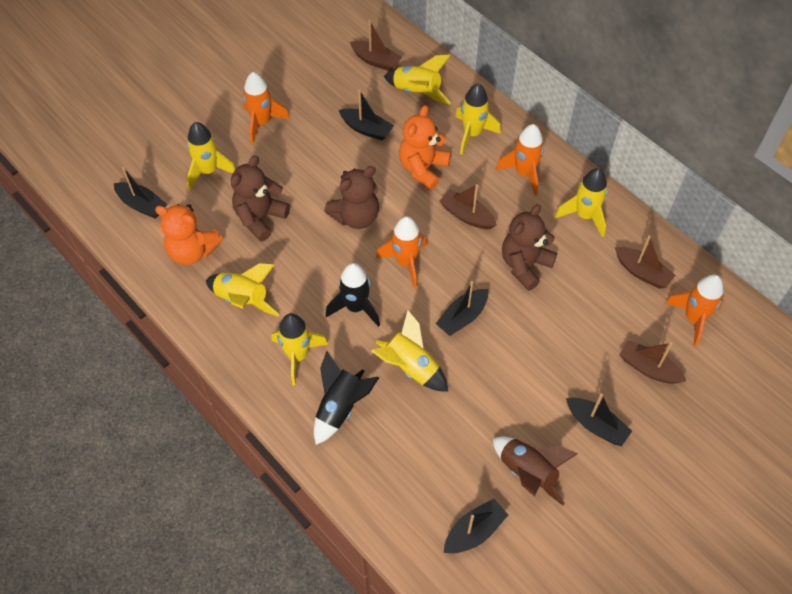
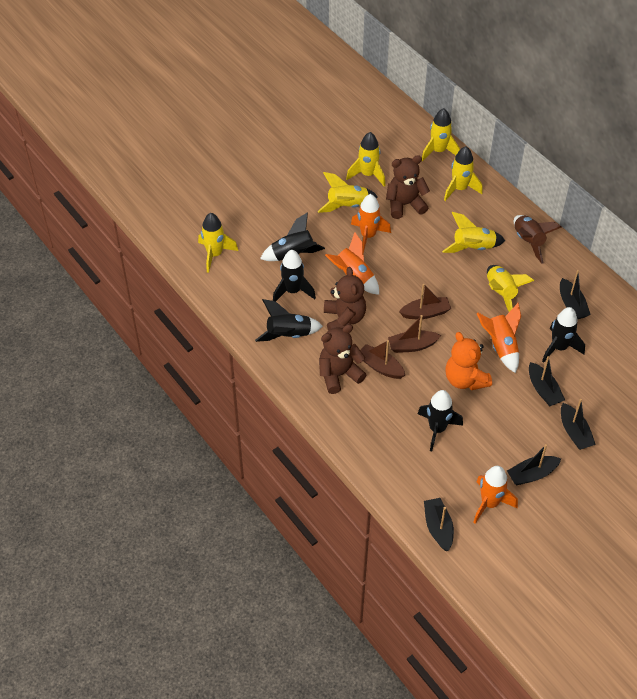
black rocket: [314,351,379,445] [326,263,380,327] = 2 -> [255,299,323,342] [260,212,325,261] [273,250,316,301] [418,390,463,451] [542,307,585,363] = 5
brown boat: [350,20,402,71] [439,184,497,229] [615,235,676,289] [619,340,686,384] = 4 -> [360,340,405,379] [388,315,441,353] [399,284,451,319] = 3
orange teddy bear: [155,204,223,265] [399,105,451,190] = 2 -> [445,332,492,390] = 1

